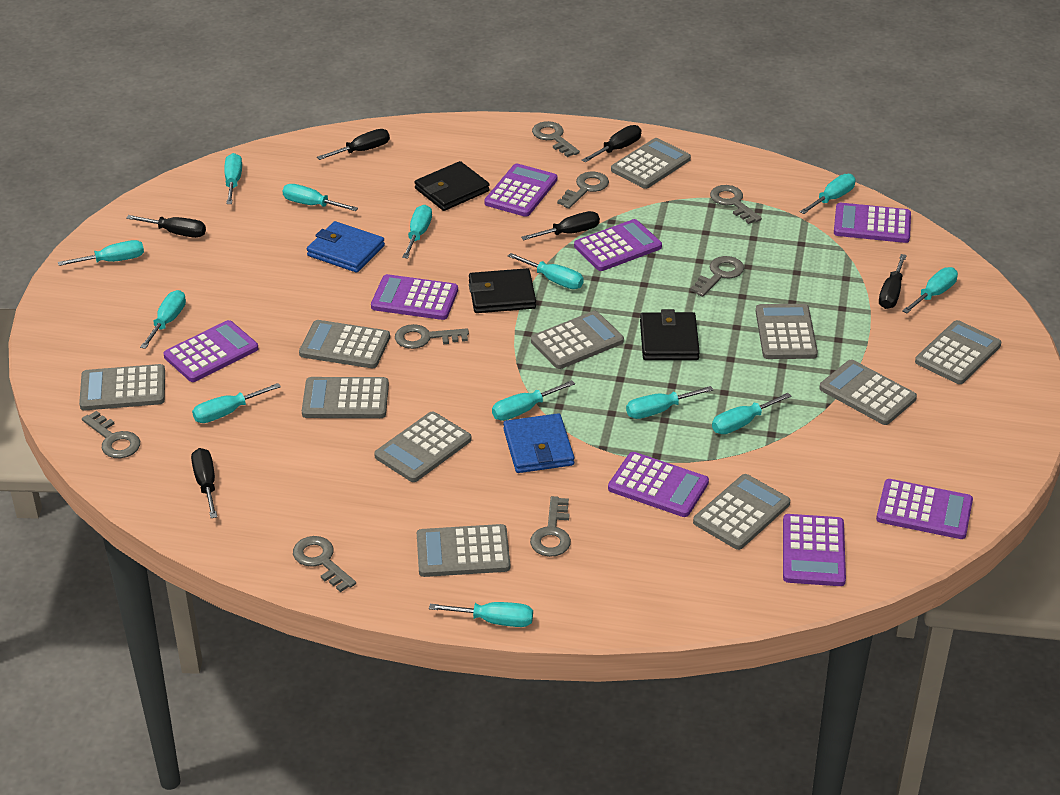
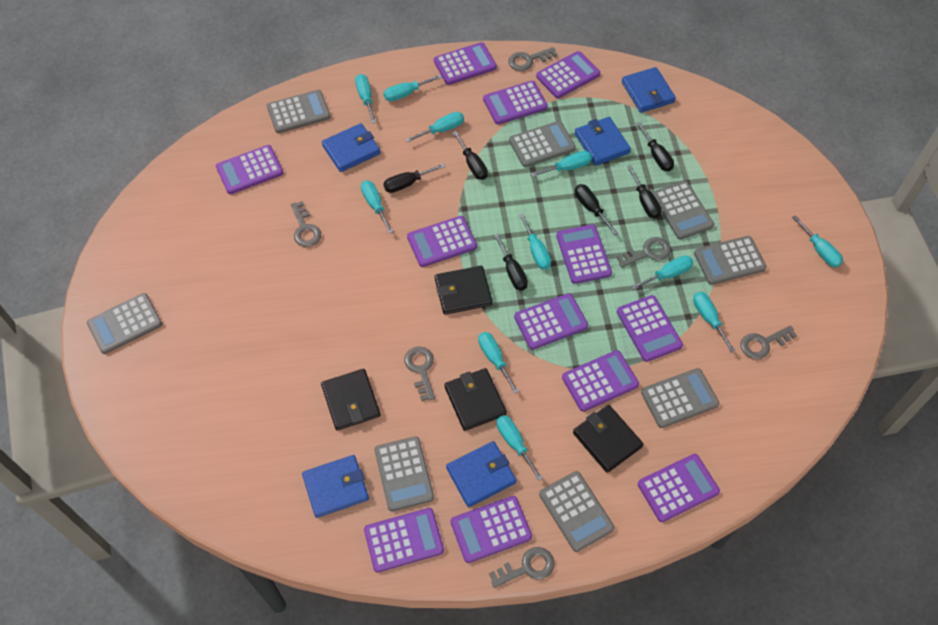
black wallet: [414,161,490,211] [469,268,536,313] [640,309,700,360] = 3 -> [321,369,381,431] [435,266,493,315] [445,368,507,431] [573,405,643,473] = 4
blue wallet: [307,221,385,273] [503,413,574,473] = 2 -> [302,455,369,518] [322,123,380,172] [446,441,517,507] [575,117,631,166] [622,67,676,113] = 5
grey calculator: [79,364,165,410] [299,320,390,368] [302,377,389,418] [374,411,472,482] [417,524,510,577] [531,311,624,369] [611,138,691,189] [693,474,790,550] [755,304,818,359] [819,359,917,425] [915,320,1001,384] = 11 -> [87,293,162,354] [267,90,331,133] [374,436,434,511] [509,121,576,167] [539,471,615,552] [641,368,719,428] [653,181,714,240] [694,236,766,285] = 8
grey key: [82,411,140,458] [293,536,356,592] [395,324,469,349] [530,496,571,557] [532,121,580,157] [557,172,609,209] [690,256,744,297] [710,185,762,224] = 8 -> [291,201,321,247] [404,346,435,401] [489,547,555,588] [508,47,557,71] [617,237,671,268] [740,326,797,359] = 6
purple calculator: [163,320,258,382] [371,274,458,320] [484,164,557,217] [574,219,662,271] [608,452,709,517] [783,514,846,586] [834,203,911,243] [876,479,973,539] = 8 -> [216,145,283,194] [364,508,444,573] [407,216,477,267] [434,42,497,85] [451,496,532,563] [483,81,548,125] [514,293,588,350] [536,51,600,98] [556,224,612,284] [562,350,639,412] [617,295,683,362] [638,454,720,522] = 12
turquoise screwdriver: [58,240,144,266] [140,290,186,349] [192,383,281,423] [224,153,242,204] [282,184,358,211] [402,205,432,258] [429,602,533,627] [492,380,575,421] [508,253,584,289] [626,386,714,419] [712,393,792,434] [800,174,855,214] [902,267,958,313] = 13 -> [355,74,376,123] [361,181,393,233] [384,74,442,102] [405,112,464,142] [478,332,519,394] [497,415,543,481] [519,213,551,270] [530,151,592,177] [631,256,693,290] [693,292,735,353] [792,215,843,268] = 11

